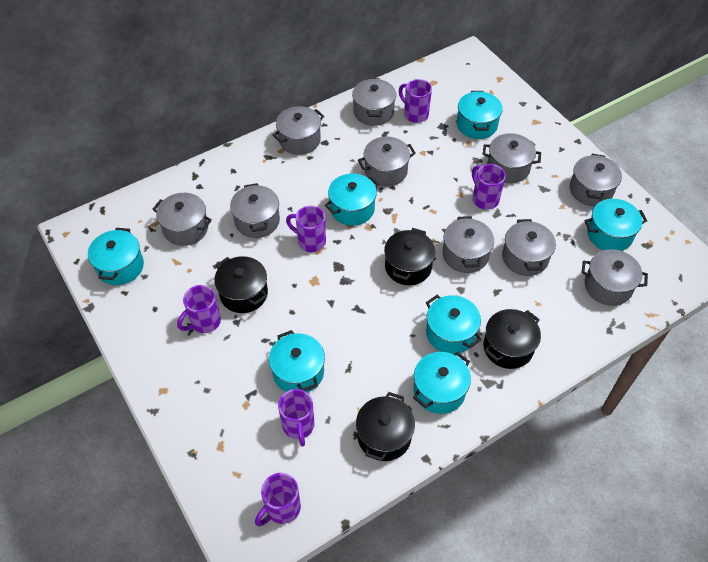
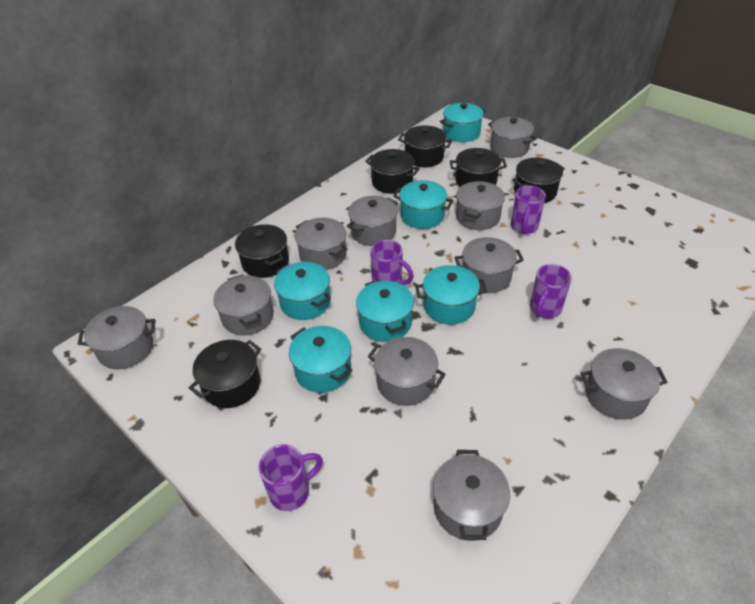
black pot: [214,256,268,313] [356,392,415,461] [384,228,435,285] [483,309,541,369] = 4 -> [189,340,261,408] [235,224,289,278] [365,149,420,194] [398,126,452,167] [450,148,507,187] [512,157,565,203] = 6
purple mug: [177,285,221,333] [255,473,301,526] [278,389,315,447] [286,206,326,252] [399,79,432,123] [472,164,506,210] = 6 -> [259,444,323,511] [370,240,414,285] [511,186,546,234] [530,264,572,319] = 4
turquoise pot: [88,228,144,285] [269,330,325,393] [325,174,380,226] [413,352,471,414] [426,295,482,354] [457,91,503,139] [584,199,647,251] = 7 -> [274,262,331,320] [289,326,352,393] [356,279,414,342] [393,180,454,229] [415,265,487,325] [440,103,486,142] = 6

